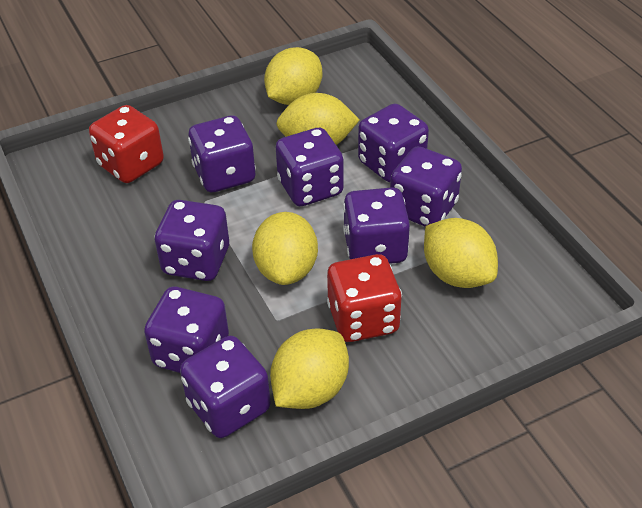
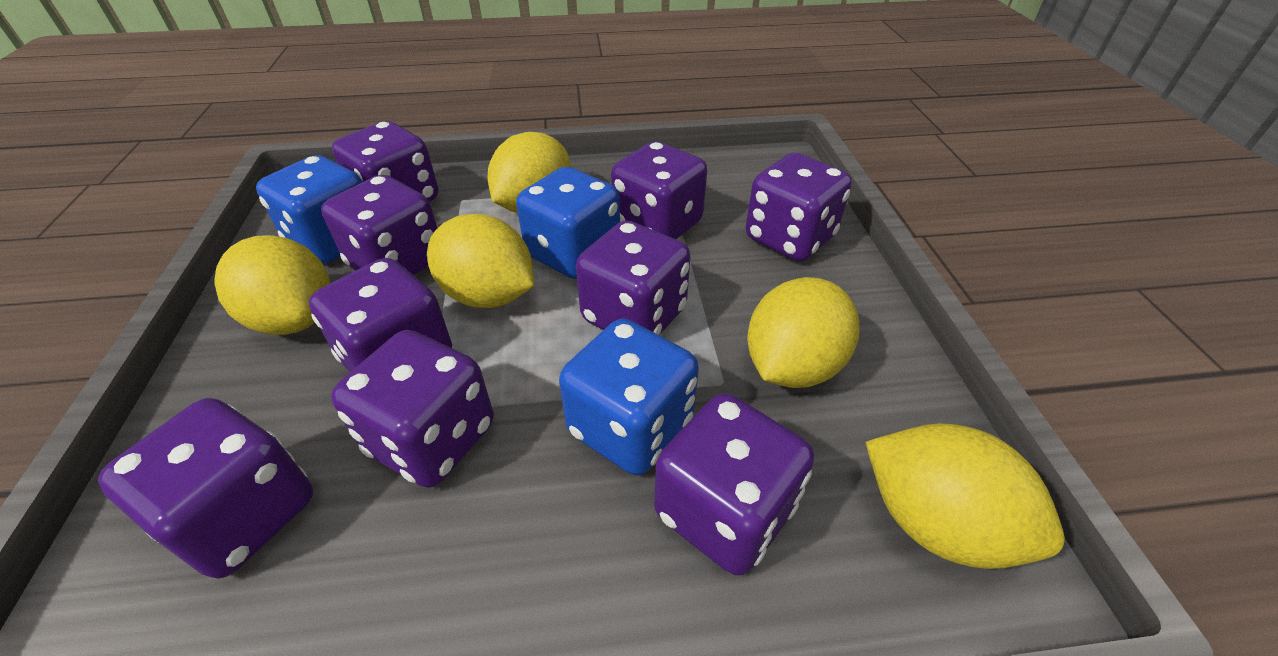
blue dice: none = 0 -> [256,155,363,264] [516,167,620,279] [559,319,699,475] = 3
purple dice: [144,287,229,373] [155,200,229,281] [180,336,271,438] [188,116,256,192] [276,128,344,206] [343,187,410,264] [358,103,429,182] [390,146,462,227] = 8 -> [98,398,313,578] [309,258,452,372] [321,175,437,275] [331,330,494,488] [332,121,438,202] [576,220,691,335] [611,141,707,239] [654,393,814,575] [746,153,852,261] = 9
red dice: [89,105,164,183] [327,254,402,342] = 2 -> none = 0

